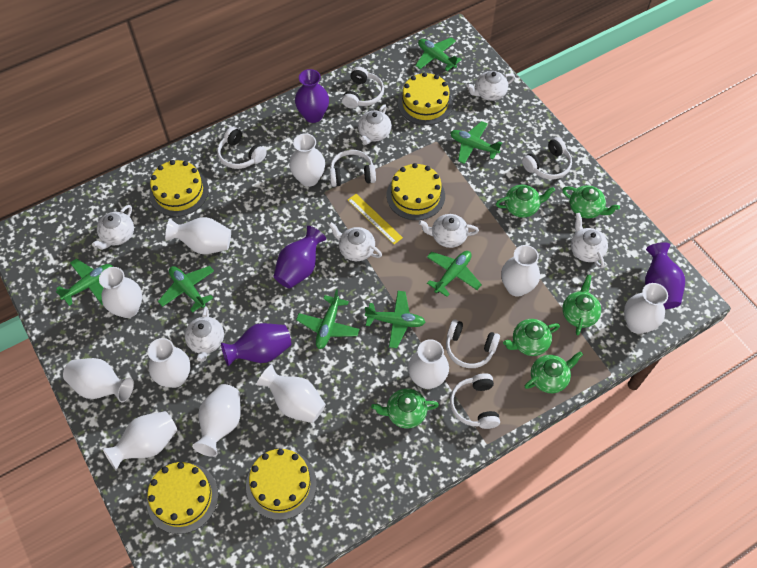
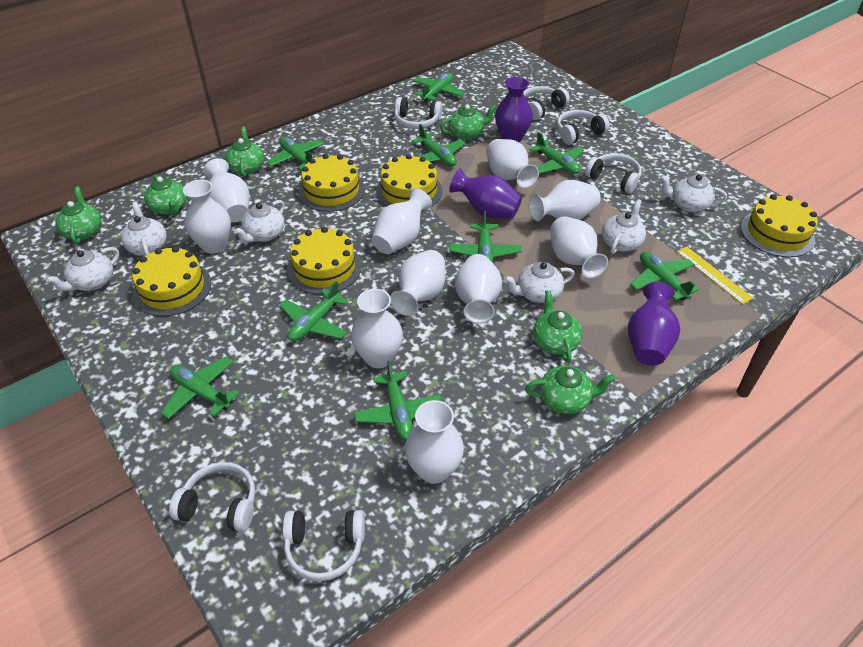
green plane: [55,258,113,306] [158,266,214,313] [296,289,360,349] [365,291,426,348] [415,37,462,71] [427,251,482,297] [450,121,502,164] = 7 -> [161,356,239,419] [266,137,325,170] [280,281,349,341] [354,360,442,440] [411,124,466,166] [413,73,465,103] [449,211,522,263] [529,132,584,174] [630,252,700,301] = 9
purple vase: [221,323,291,367] [274,226,326,289] [295,69,329,123] [645,242,685,309] = 4 -> [449,168,522,219] [495,77,533,142] [628,282,680,365] = 3
white teapot: [92,205,134,250] [185,306,224,362] [329,222,382,261] [358,104,392,145] [419,214,479,248] [467,71,515,101] [571,213,608,268] = 7 -> [45,247,119,291] [121,201,167,255] [234,200,285,243] [504,262,575,303] [602,199,646,254] [660,174,727,212] = 6
white vase: [63,358,134,402] [99,267,142,318] [102,411,177,470] [148,338,190,388] [165,217,231,254] [192,384,241,457] [257,364,326,423] [289,133,325,187] [408,339,449,389] [501,245,540,297] [624,283,668,334] = 11 -> [183,180,231,254] [204,158,250,222] [351,289,403,368] [371,188,432,254] [391,250,446,316] [405,400,464,484] [455,254,502,324] [486,139,539,188] [529,180,601,221] [550,216,608,278] = 10

